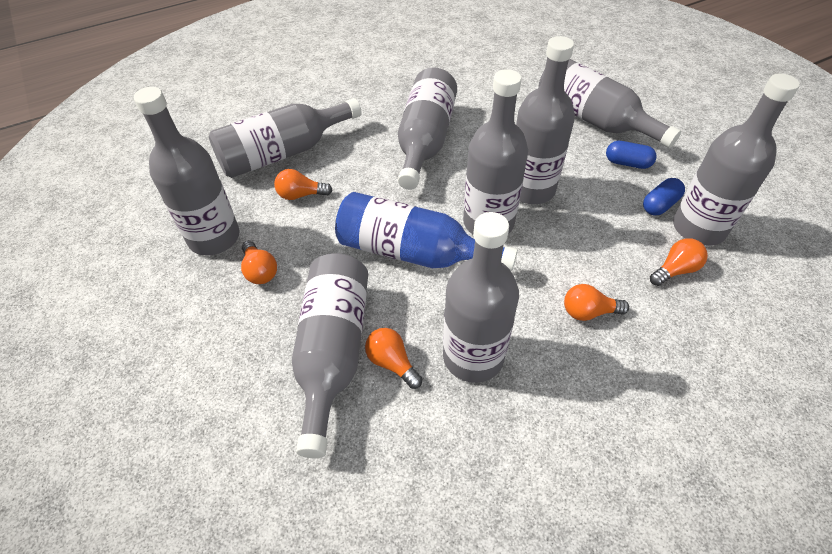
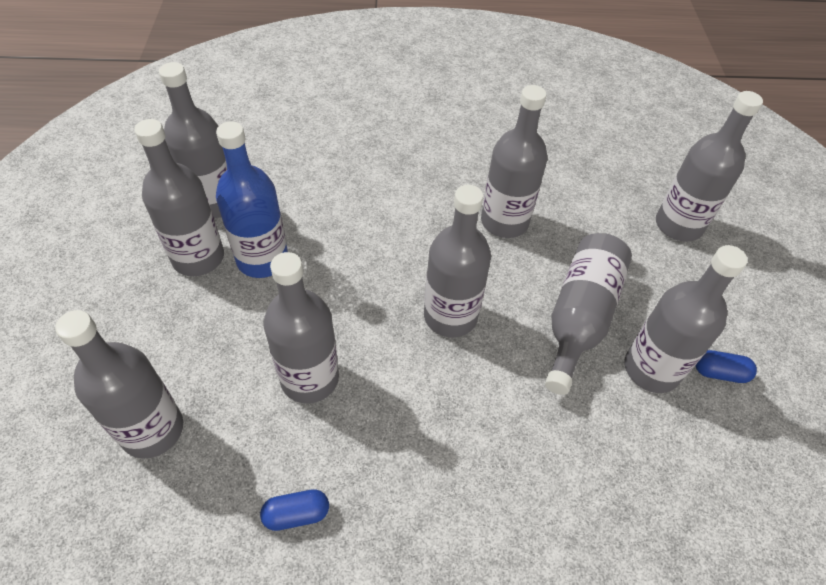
orange light bulb: [241,241,277,284] [274,169,333,200] [365,328,422,389] [564,284,629,321] [650,238,708,286] = 5 -> none = 0

